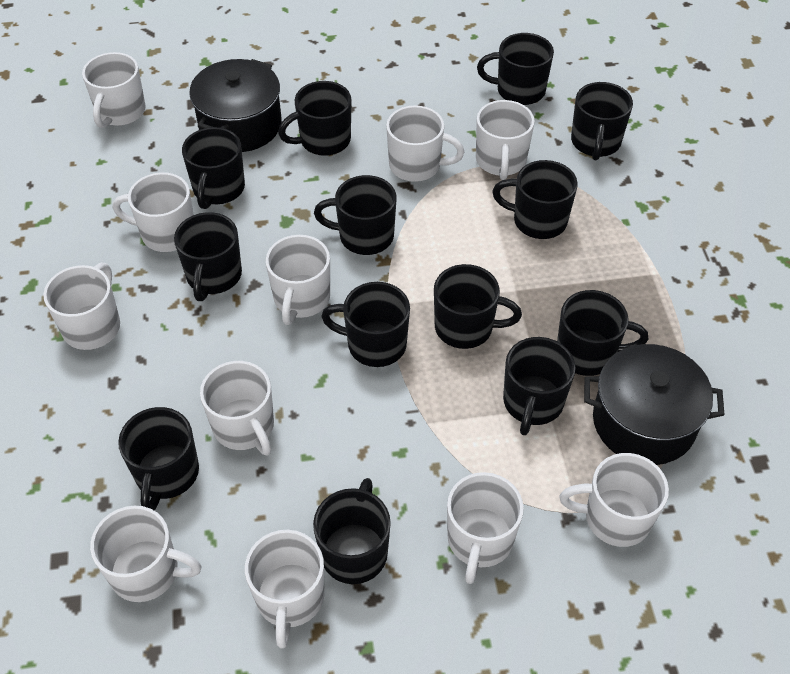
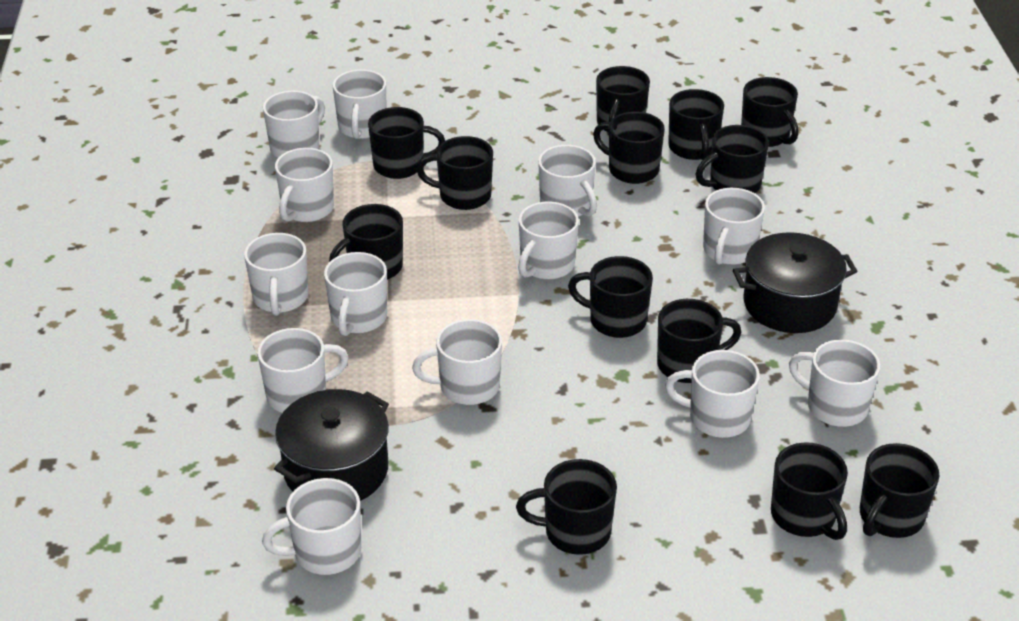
white mug: [43,263,120,350] [82,52,146,128] [90,506,202,602] [113,172,194,252] [200,361,274,456] [245,530,325,649] [265,235,330,325] [386,105,464,182] [447,472,524,584] [476,100,535,180] [560,453,669,547] = 11 -> [244,233,308,316] [257,328,349,413] [262,478,361,575] [263,91,325,158] [275,148,334,222] [324,252,387,336] [333,69,386,139] [412,319,502,405] [518,202,579,280] [538,145,597,217] [665,350,760,438] [703,188,765,265] [789,340,880,427] = 13

